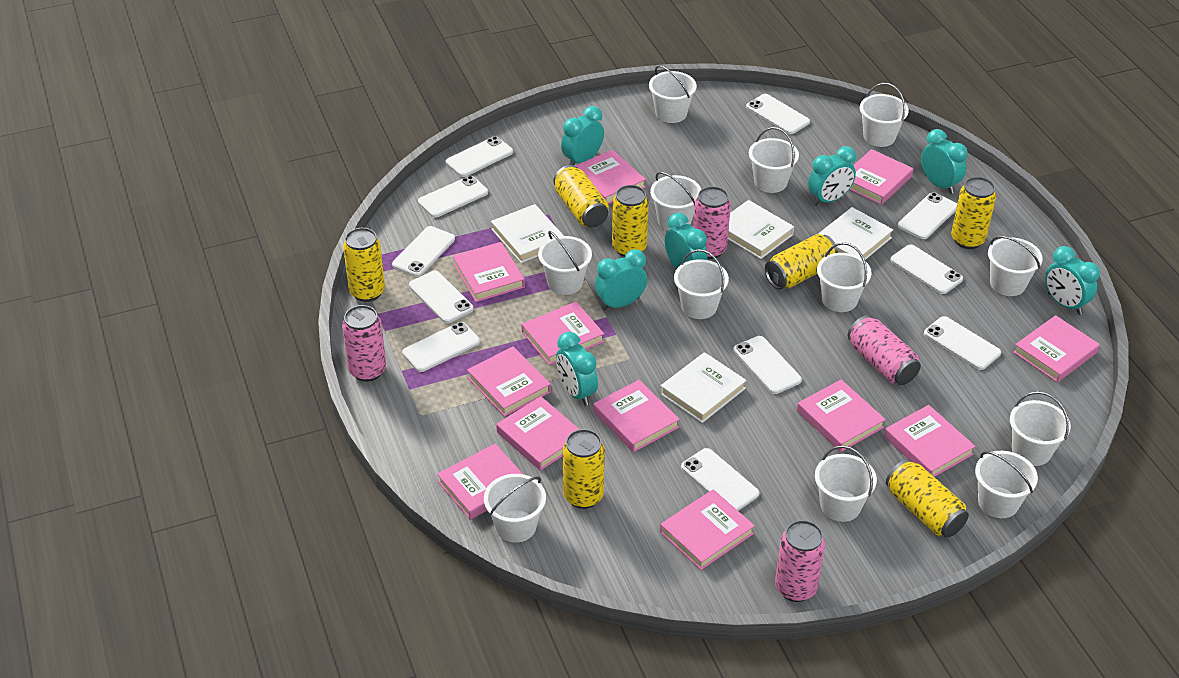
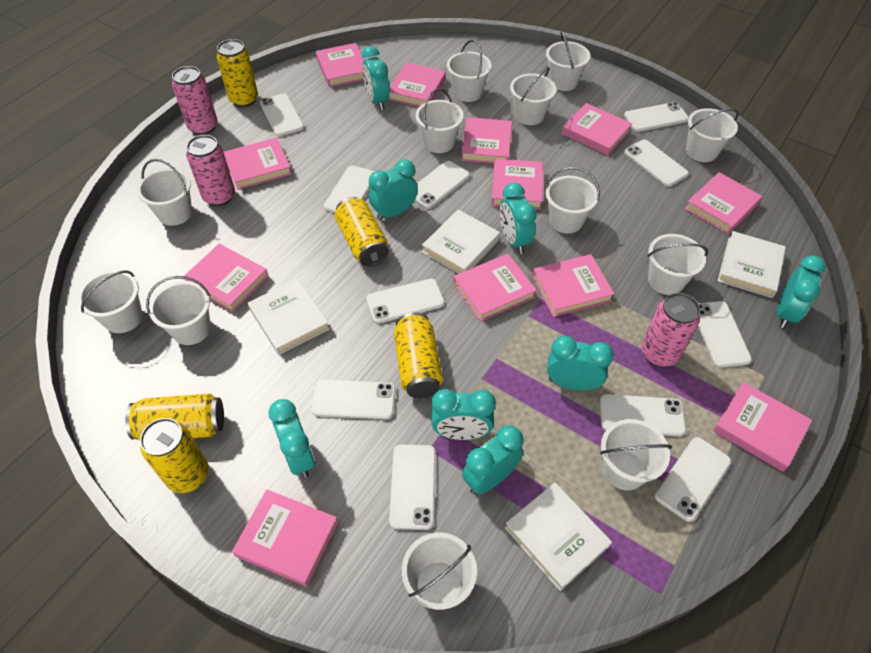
pink can: [342,305,386,382] [693,186,731,259] [775,520,825,602] [847,315,921,385] = 4 -> [172,66,218,135] [186,135,235,206] [641,293,700,367] = 3
turquoise clock: [556,332,598,406] [561,106,604,166] [595,249,647,311] [665,213,708,269] [808,146,856,206] [921,129,968,194] [1045,246,1100,315] = 7 -> [269,399,315,478] [362,46,390,110] [368,160,418,221] [431,389,496,440] [462,425,524,494] [500,183,537,254] [547,336,614,391] [777,255,826,328] = 8
yellow can: [343,228,385,302] [553,165,609,228] [563,429,605,509] [612,185,649,257] [765,234,838,290] [886,459,969,538] [951,177,996,249] = 7 -> [125,393,224,440] [140,418,209,493] [217,39,258,107] [335,197,389,267] [394,312,443,398] = 5

